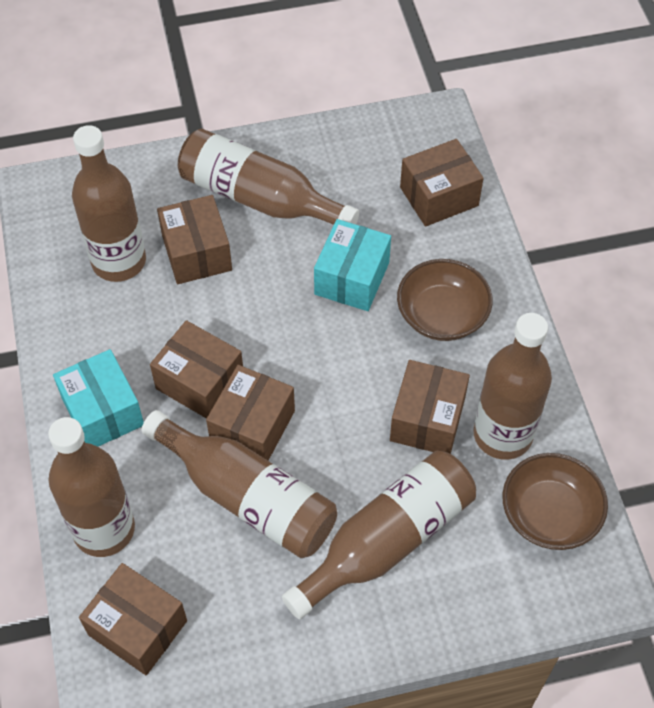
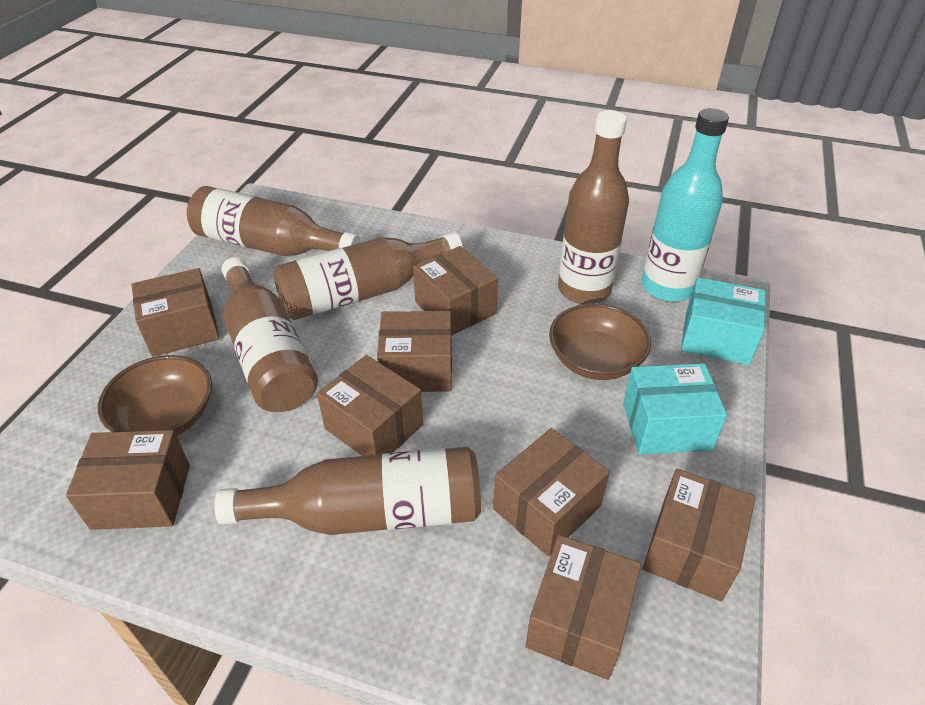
brown bottle: [48,417,135,557] [72,125,146,282] [141,410,337,558] [178,129,359,225] [282,451,476,619] [474,313,552,460] = 6 -> [187,186,360,256] [214,447,481,535] [222,257,318,412] [273,233,463,320] [558,110,629,304] = 5
brown box: [79,563,187,675] [150,320,243,419] [157,195,232,284] [206,365,295,461] [390,360,470,454] [400,139,484,227] = 6 -> [66,430,190,530] [131,268,220,357] [317,355,423,456] [377,311,452,392] [413,246,498,335] [493,428,610,556] [526,535,641,680] [643,469,756,601] = 8
turquoise bottle: none = 0 -> [642,108,729,302] = 1

